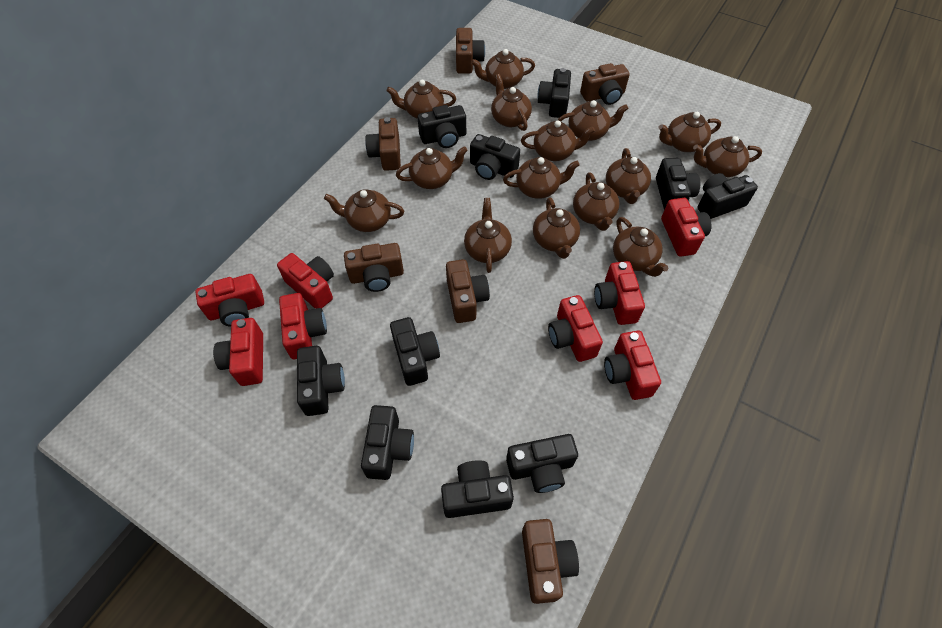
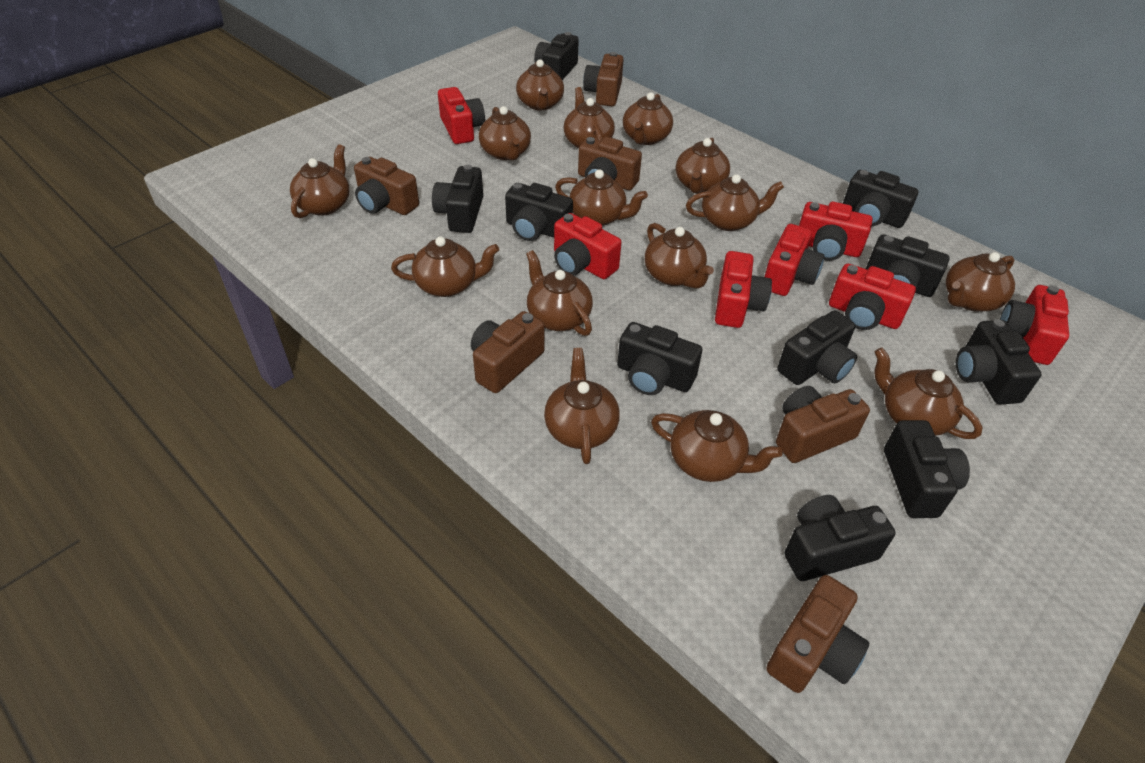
red camera: [195,274,264,327] [213,318,263,386] [277,253,334,309] [279,293,327,359] [548,295,603,362] [594,261,645,325] [604,331,661,400] [661,198,712,257] = 8 -> [438,87,485,144] [554,213,621,279] [715,251,772,328] [765,224,825,296] [799,202,872,261] [829,263,916,330] [1000,285,1069,365] = 7

